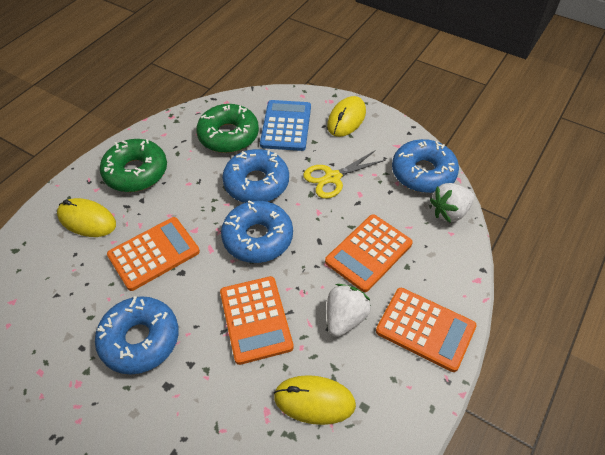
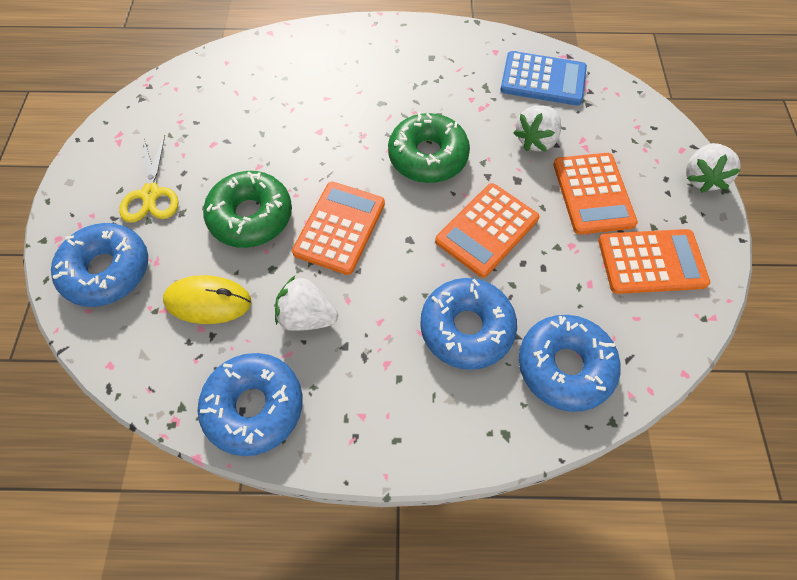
white strawberry: [327,284,371,337] [430,183,474,223] = 2 -> [275,276,338,331] [513,105,561,152] [686,143,741,193] = 3
yellow mouse: [57,198,116,237] [274,375,356,425] [327,96,366,137] = 3 -> [163,275,251,324] = 1

